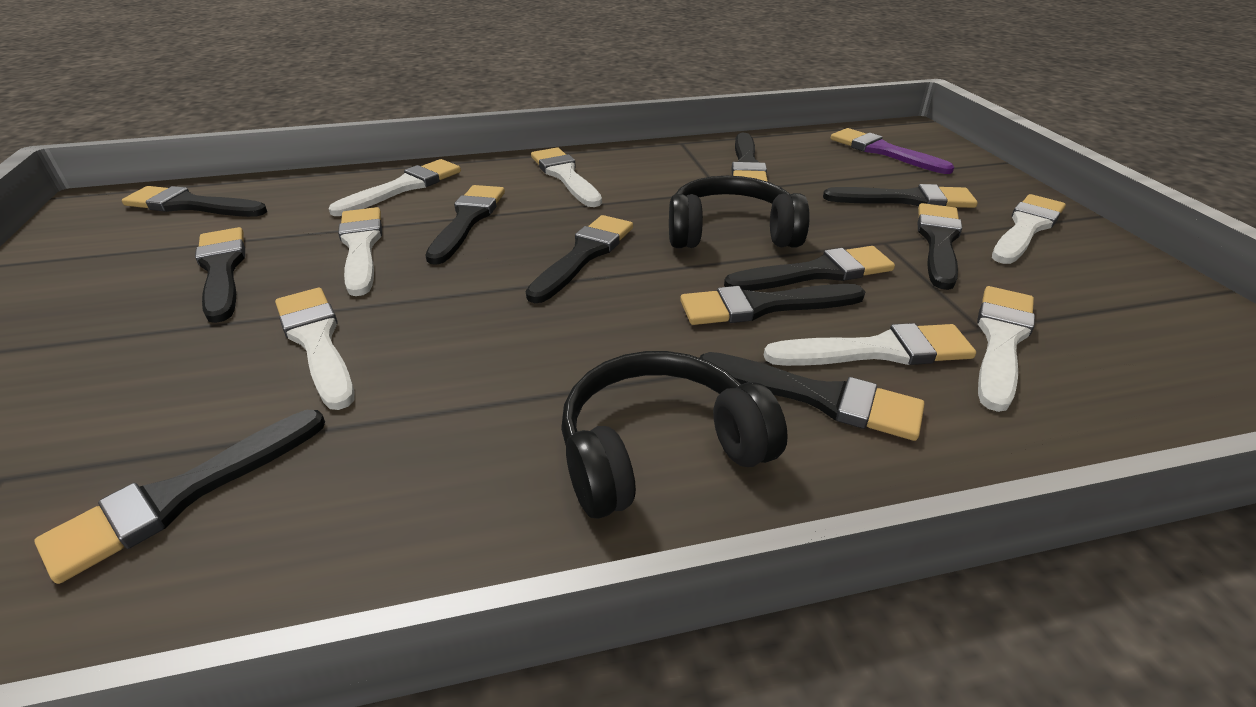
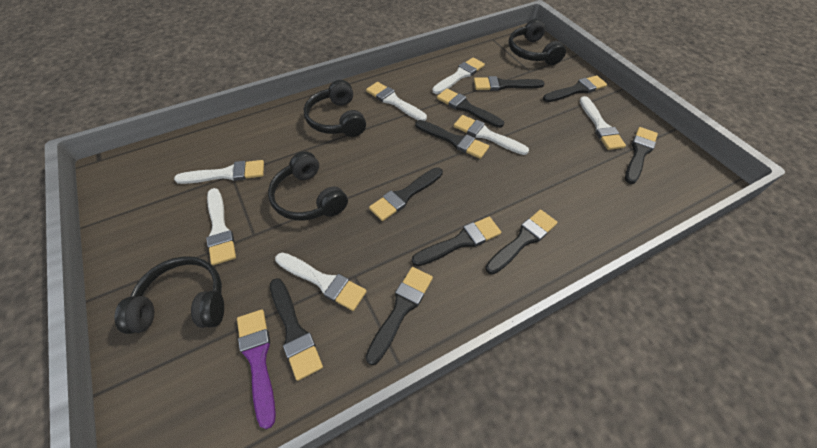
black brush: [34,410,325,584] [122,186,267,217] [195,227,245,323] [425,185,505,265] [526,215,633,303] [680,284,865,325] [700,352,925,441] [724,246,895,291] [731,133,768,182] [823,184,978,208] [917,203,962,290] = 11 -> [270,278,323,381] [366,267,433,365] [369,167,443,221] [412,217,501,266] [415,120,489,159] [437,89,504,128] [474,76,545,91] [485,209,558,274] [543,75,607,102] [625,127,658,184] = 10
black headphones: [561,351,788,519] [669,176,810,248] = 2 -> [114,256,224,334] [268,151,348,221] [304,80,366,137] [509,19,566,65] = 4

